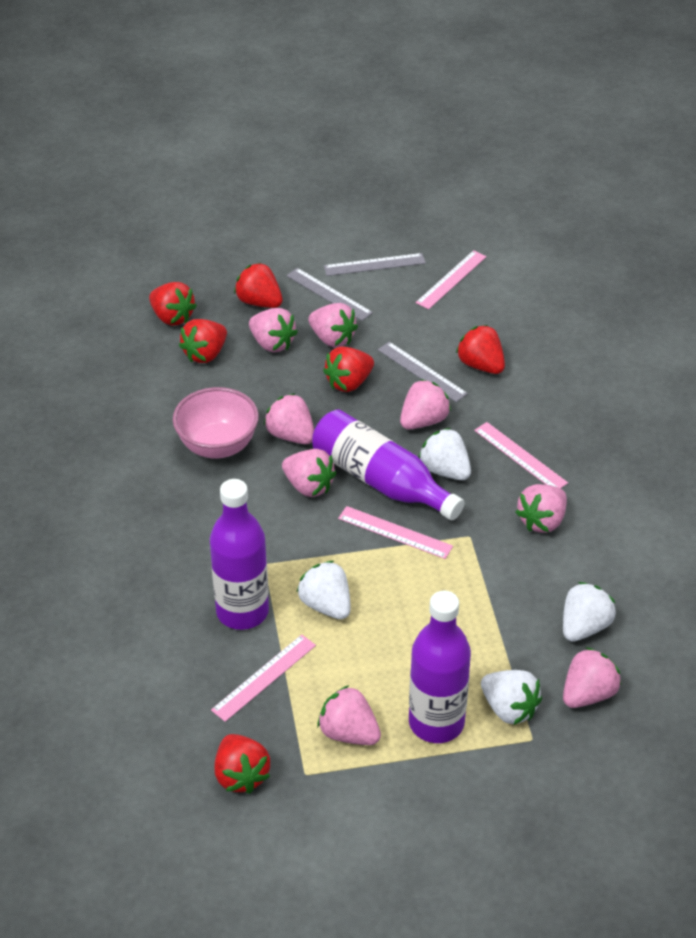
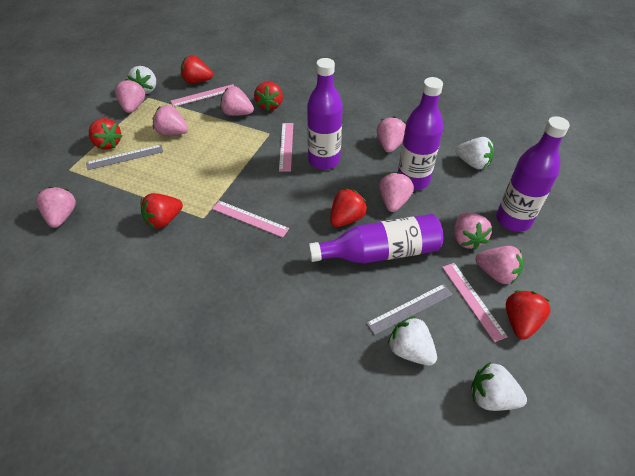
grey ruler: [286,268,373,321] [324,253,426,276] [378,342,468,402] = 3 -> [86,145,163,170] [366,284,453,335] = 2
pink bowl: [173,387,259,459] = 1 -> none = 0
purple bottle: [210,479,269,630] [312,409,465,520] [409,591,471,743] = 3 -> [307,58,343,170] [308,214,443,263] [398,77,443,190] [496,116,570,232] = 4

